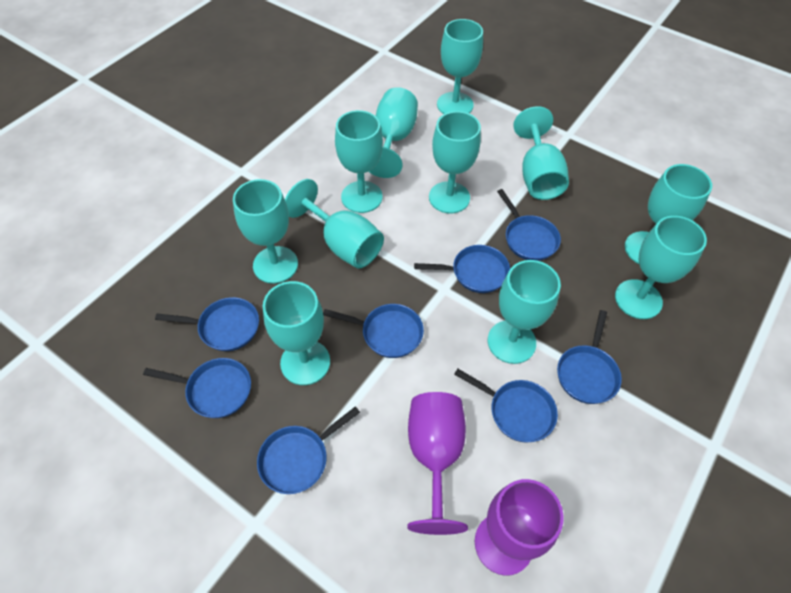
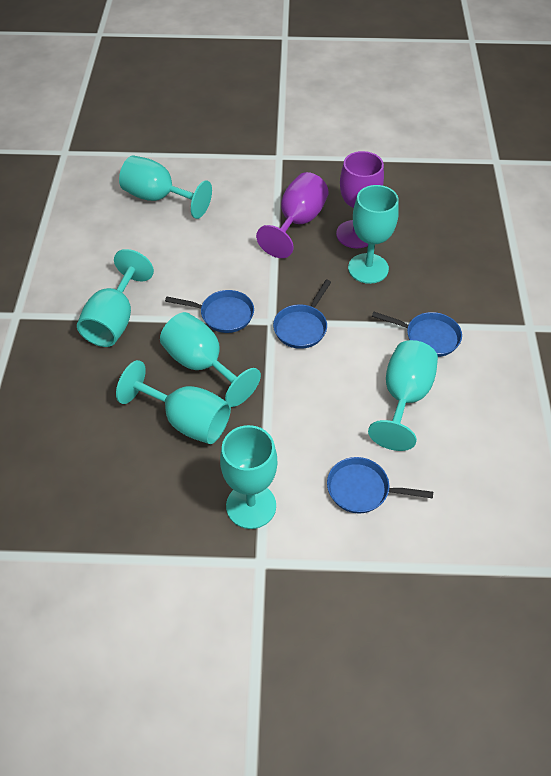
blue pan: [143,358,251,418] [155,297,259,351] [257,406,360,494] [323,304,424,358] [414,245,510,293] [454,369,558,443] [497,189,561,261] [557,310,622,404] = 8 -> [165,290,254,333] [273,280,331,349] [327,457,433,514] [372,312,462,357] = 4
turquoise goblet: [233,179,298,284] [263,281,330,385] [285,179,384,269] [335,110,383,213] [369,87,418,178] [429,111,481,213] [437,19,483,114] [488,260,561,364] [513,106,569,200] [615,216,707,319] [625,164,712,264] = 11 -> [77,249,154,347] [116,360,231,444] [119,155,212,219] [160,312,261,407] [220,425,277,529] [348,185,399,284] [368,340,438,451] = 7

